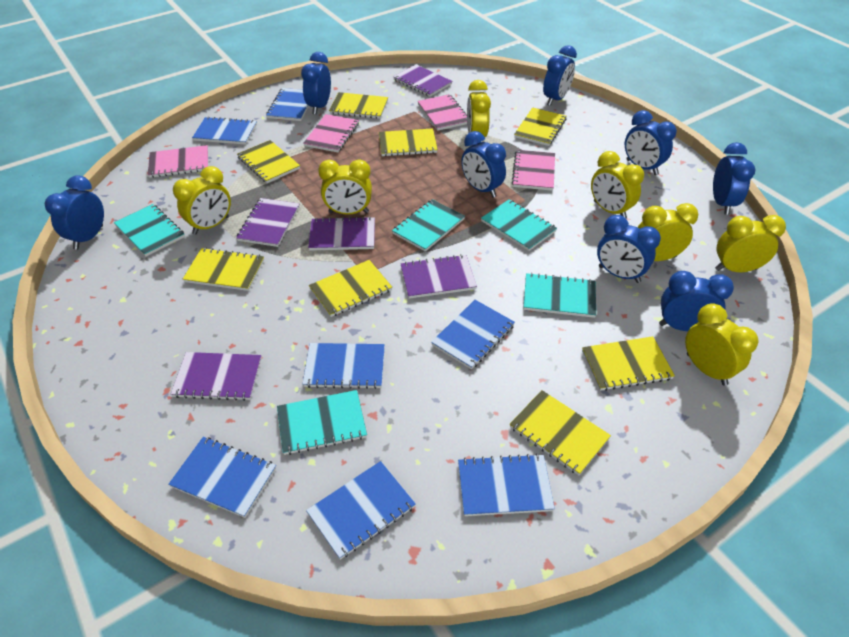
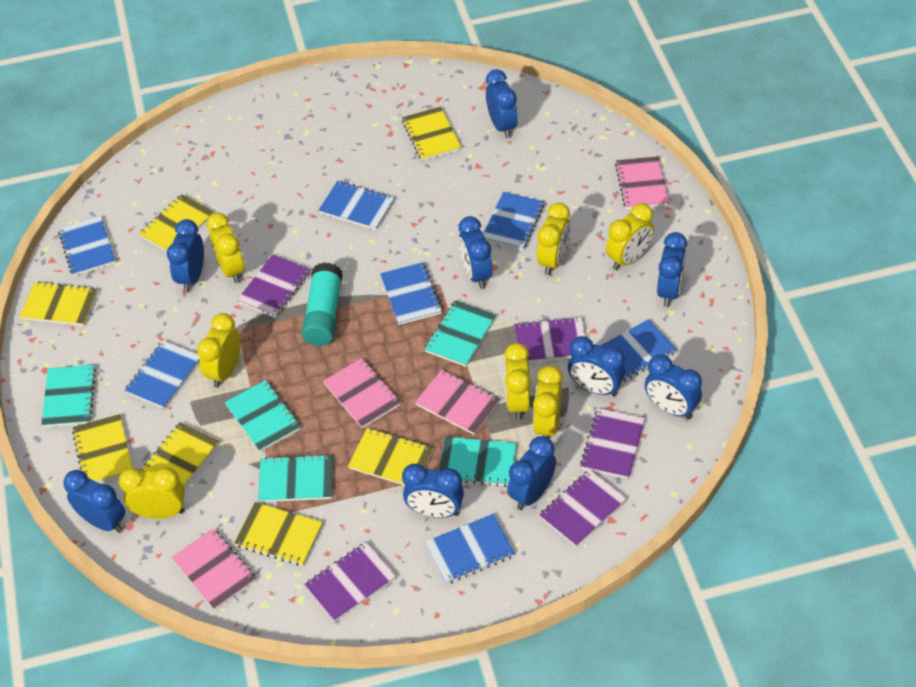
blue clock: [45,176,104,250] [301,52,331,115] [461,131,506,198] [543,45,577,106] [597,215,661,283] [625,110,677,175] [659,271,734,331] [713,142,756,215] = 8 -> [63,470,125,533] [167,219,204,292] [402,464,464,518] [459,216,493,289] [486,69,518,138] [507,436,556,510] [568,336,625,396] [645,354,702,419] [657,232,687,307] = 9
turquoise glue stick: none = 0 -> [301,263,343,346] = 1
yellow notebook: [183,248,264,291] [237,140,300,183] [309,260,392,317] [329,92,388,119] [379,129,438,156] [510,390,611,475] [514,107,566,146] [582,336,675,391] = 8 -> [20,281,98,326] [72,414,132,482] [139,194,214,252] [140,422,219,488] [234,502,323,566] [348,428,433,486] [402,106,461,161] = 7

